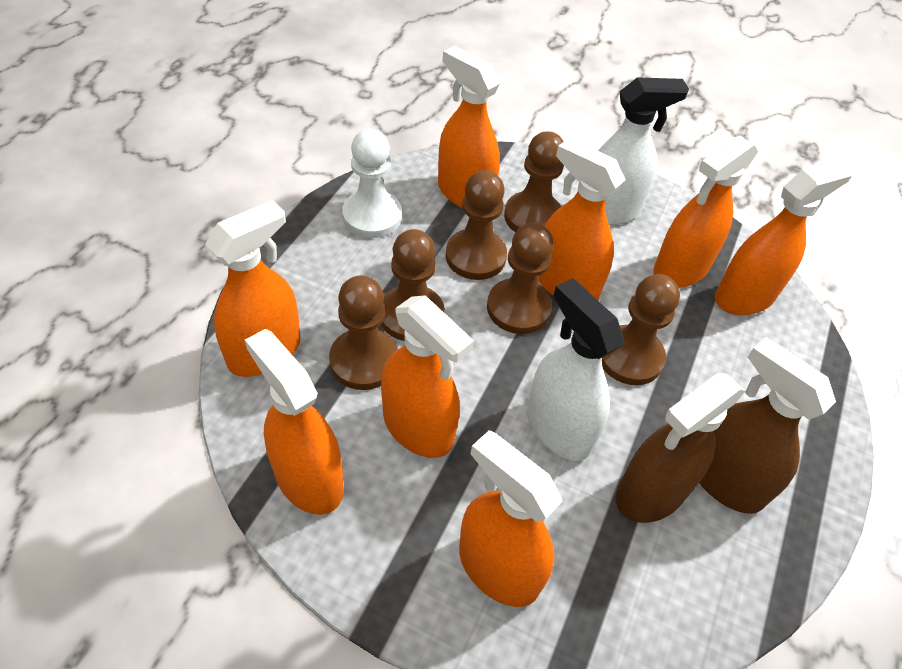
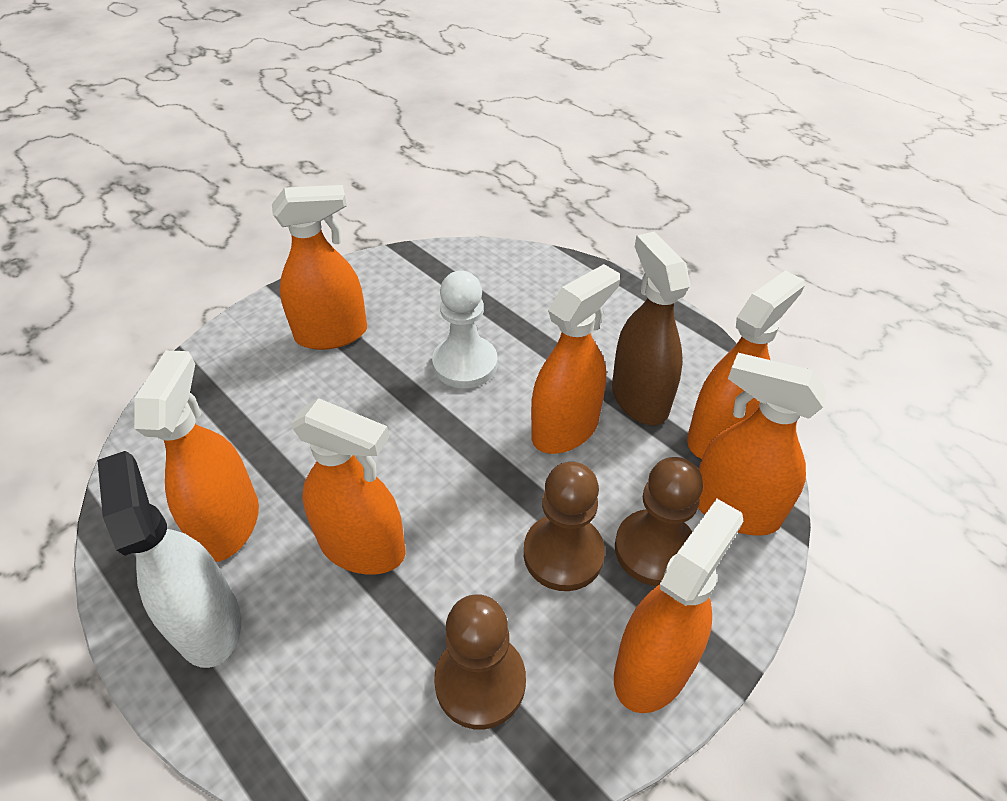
brown pawn: [329,275,398,390] [381,229,445,341] [446,170,507,280] [487,223,554,334] [504,131,564,232] [602,274,680,385] = 6 -> [434,594,526,729] [524,462,605,591] [615,457,703,586] = 3
brown spray bottle: [616,373,745,523] [699,337,836,514] = 2 -> [612,232,691,425] = 1
orange spray bottle: [205,200,301,377] [245,329,344,515] [381,295,474,458] [438,46,500,208] [459,430,562,607] [539,138,626,300] [653,136,758,288] [715,160,853,315] = 8 -> [134,350,259,562] [272,185,367,350] [291,398,405,575] [531,264,620,454] [614,499,743,713] [687,270,805,459] [698,353,827,536] = 7
white spray bottle: [527,278,624,461] [598,77,689,225] = 2 -> [97,451,241,668] = 1

